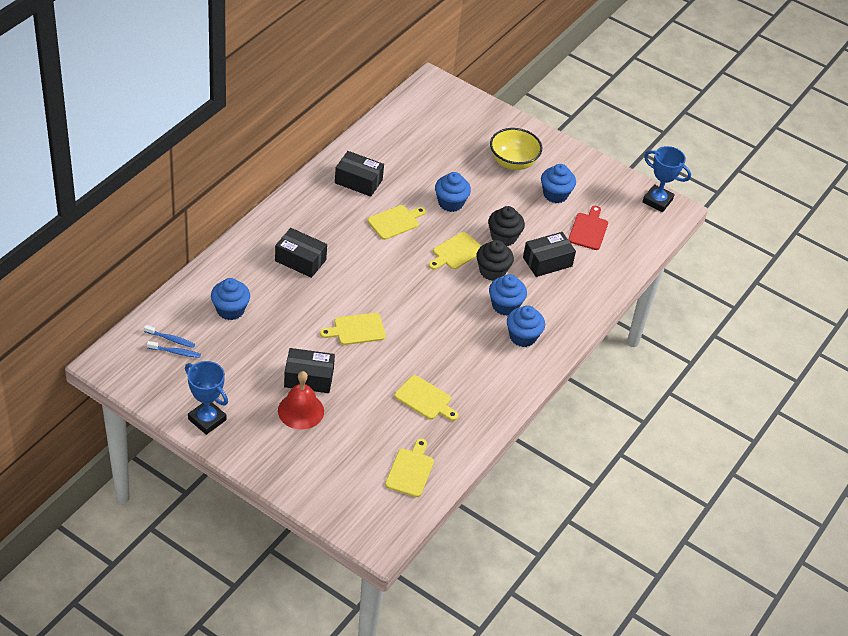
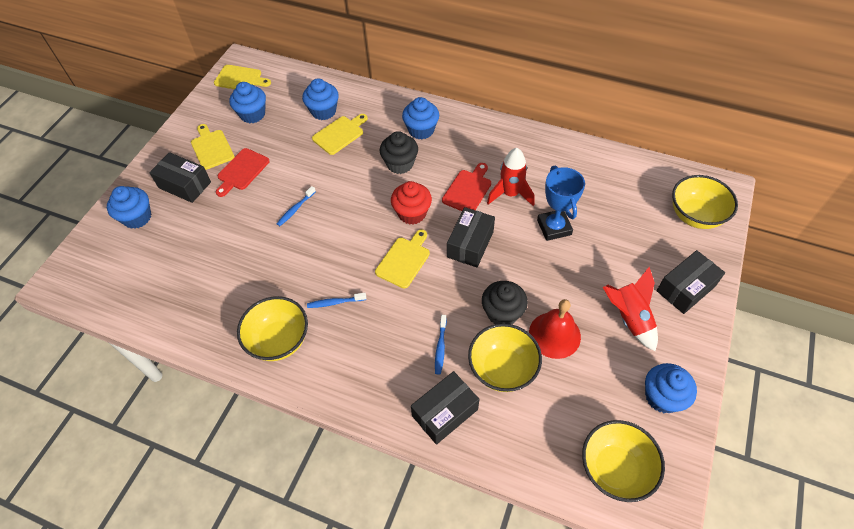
blue toothbrush: [144,325,195,348] [147,341,201,358] = 2 -> [277,186,316,226] [307,293,366,308] [435,315,447,375] = 3
blue trophy: [185,361,228,435] [643,146,691,212] = 2 -> [537,165,585,241] = 1
red cupcake: none = 0 -> [391,181,432,225] = 1
red cutting board: [568,206,608,250] = 1 -> [216,148,270,197] [442,163,491,211] = 2
red rocket: none = 0 -> [487,148,534,206] [603,267,658,351] = 2
yellow bowl: [490,128,542,170] = 1 -> [237,296,308,361] [468,323,542,392] [582,420,665,502] [672,175,738,229] = 4
yellow cutting board: [320,313,386,345] [367,205,426,240] [385,439,434,497] [394,375,459,421] [429,232,481,270] = 5 -> [191,124,235,170] [214,65,271,89] [312,114,368,155] [375,229,430,288] = 4

